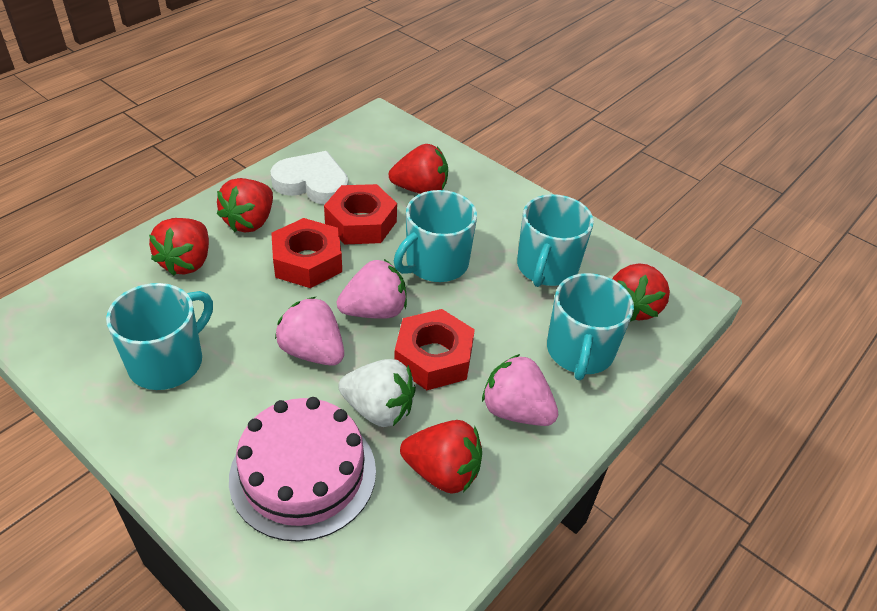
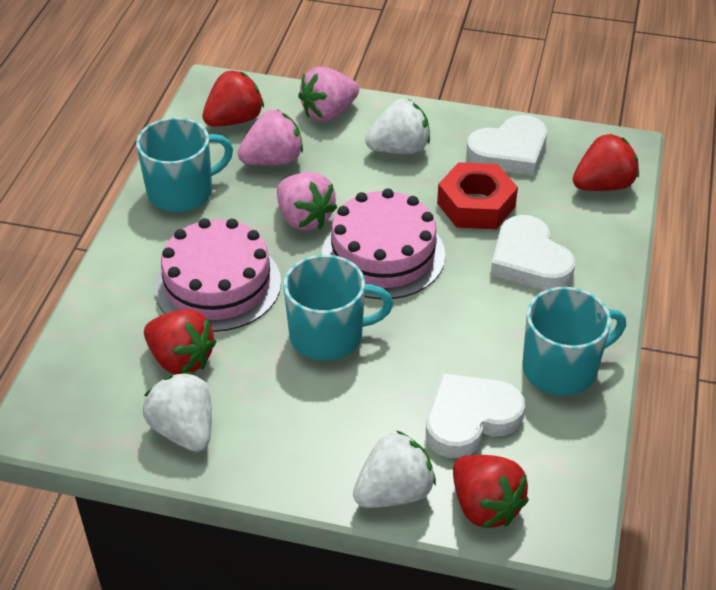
pink cake: [229,397,376,542] = 1 -> [154,218,281,332] [322,189,445,299] = 2
red nut: [271,218,342,288] [324,184,397,245] [394,309,475,390] = 3 -> [437,162,518,229] = 1
red strawberry: [149,218,209,276] [217,178,273,232] [389,144,448,194] [400,420,482,494] [613,263,670,322] = 5 -> [144,309,217,375] [202,70,264,126] [453,455,529,528] [573,134,639,191] = 4
turquoise mug: [106,283,213,390] [394,190,477,282] [517,194,594,287] [547,273,634,380] = 4 -> [136,117,233,212] [284,255,393,361] [522,287,626,396] = 3
white heart: [270,151,349,205] = 1 -> [426,373,525,458] [466,115,547,175] [491,215,575,290] = 3
white strawberry: [338,359,416,427] = 1 -> [143,372,212,452] [353,430,436,508] [365,99,430,154] = 3

